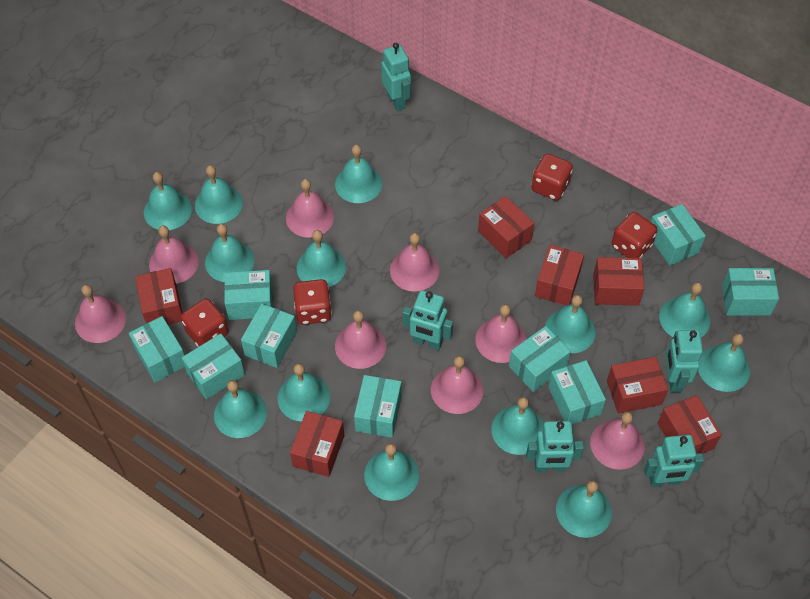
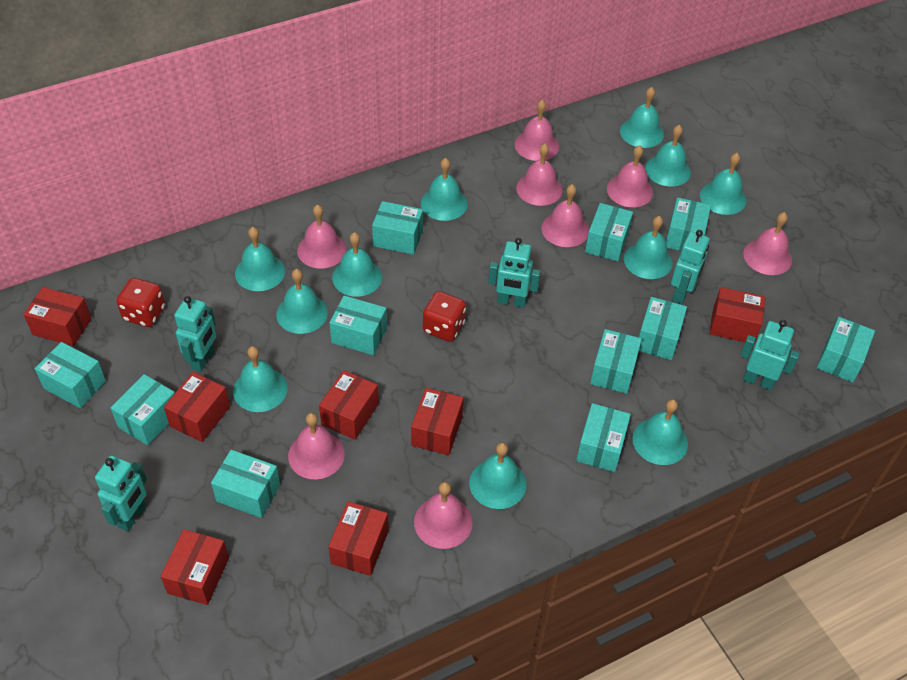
red dice: [181,298,229,347] [293,279,332,325] [532,153,573,200] [611,212,657,258] = 4 -> [116,278,165,327] [423,291,466,342] = 2
turquoise bell: [144,172,192,230] [195,165,243,224] [205,224,254,282] [214,380,267,438] [277,363,330,422] [297,230,346,287] [335,145,382,203] [364,443,419,501] [491,397,544,455] [545,295,596,353] [556,480,612,538] [659,282,711,337] [698,333,750,392] = 13 -> [233,346,288,412] [235,227,285,291] [276,269,328,334] [332,232,382,297] [421,158,468,221] [469,442,526,509] [620,87,664,148] [624,216,673,279] [632,399,688,465] [645,125,691,187] [700,153,746,215] = 11
turquoise box: [129,316,185,382] [182,334,245,399] [224,270,273,320] [241,304,297,368] [354,375,402,438] [509,326,571,392] [548,360,606,424] [651,204,706,265] [722,268,779,316] = 9 -> [35,342,106,408] [111,374,175,445] [211,450,280,518] [329,296,387,355] [372,201,423,255] [576,403,631,472] [585,203,633,261] [590,329,642,394] [639,297,687,360] [666,197,711,251] [817,317,875,382] = 11

